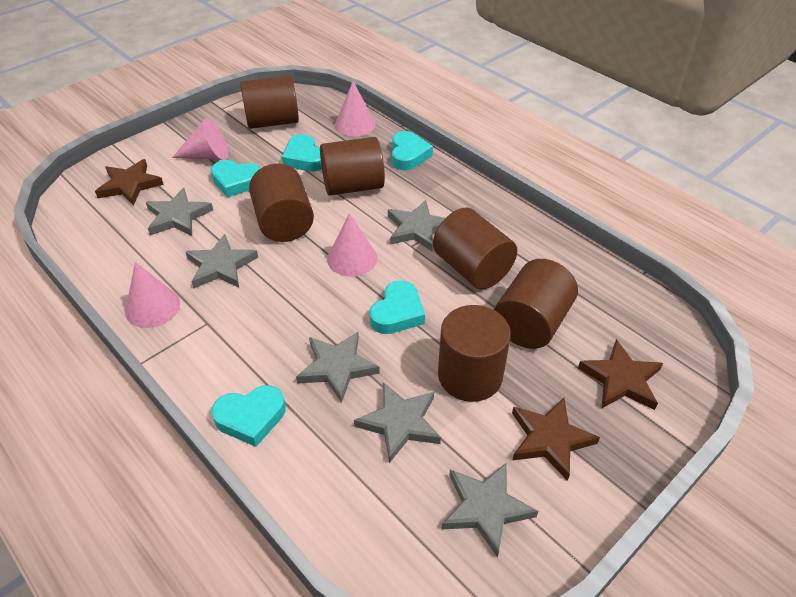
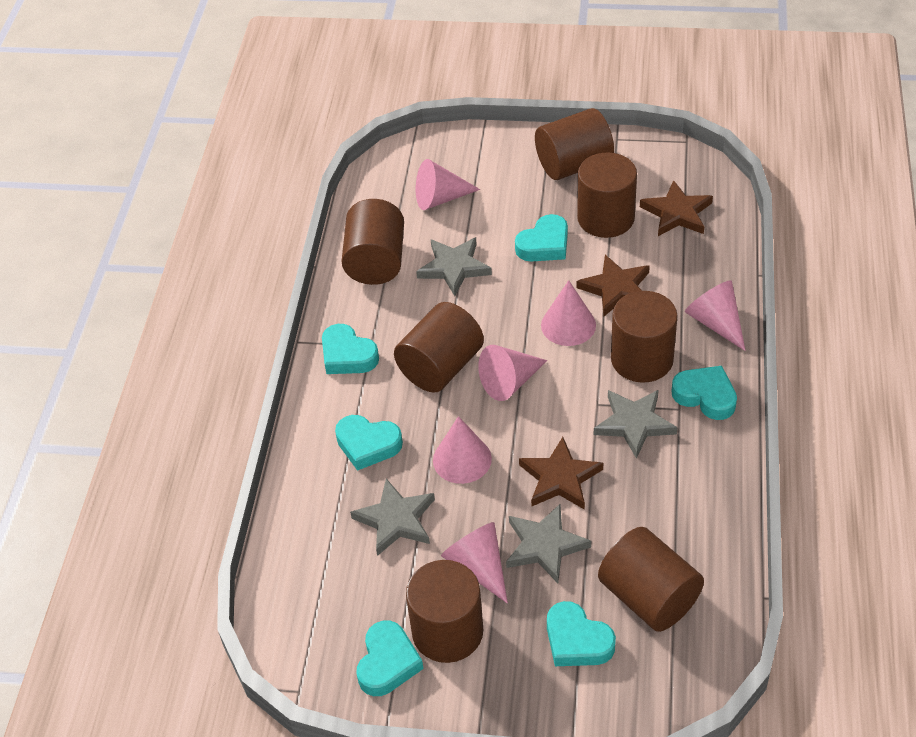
brown cylinder: [240,76,299,129] [249,164,314,242] [320,137,385,196] [433,208,517,290] [438,305,511,402] [494,259,578,349] = 6 -> [341,199,404,285] [394,302,484,393] [406,560,483,663] [535,108,614,180] [577,152,637,238] [598,527,704,632] [611,291,678,383] = 7
grey star: [146,188,213,236] [186,234,258,288] [296,332,380,403] [354,382,441,463] [388,200,445,251] [442,462,538,558] = 6 -> [350,478,435,556] [416,237,492,296] [506,504,591,583] [594,390,677,459] = 4
pink cone: [125,262,180,328] [172,118,228,160] [327,213,377,277] [335,81,376,136] = 4 -> [416,159,480,210] [433,416,492,484] [441,522,508,603] [478,345,547,401] [541,280,596,346] [685,280,746,351] = 6
turquoise heart: [211,160,261,197] [211,385,286,447] [282,134,322,172] [369,280,425,334] [392,131,433,170] = 5 -> [322,324,379,374] [335,415,403,471] [357,621,423,696] [515,214,568,261] [547,601,616,666] [672,366,737,420] = 6

